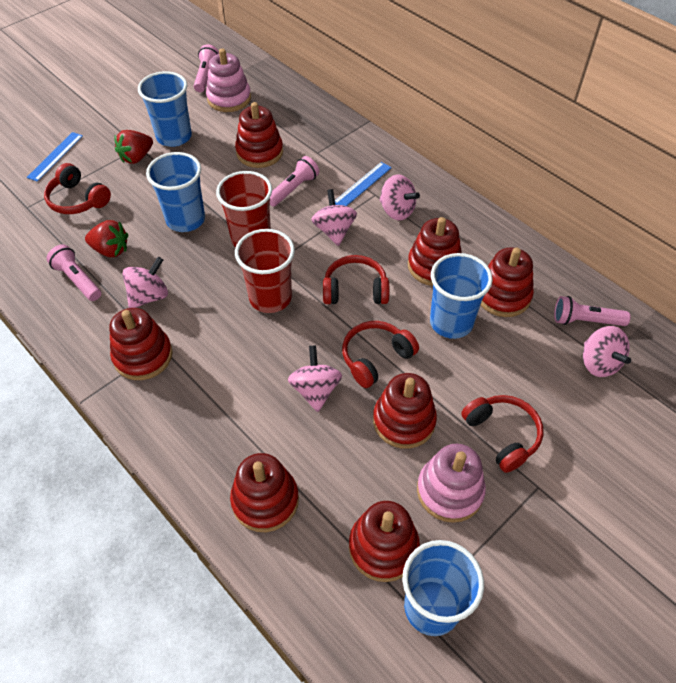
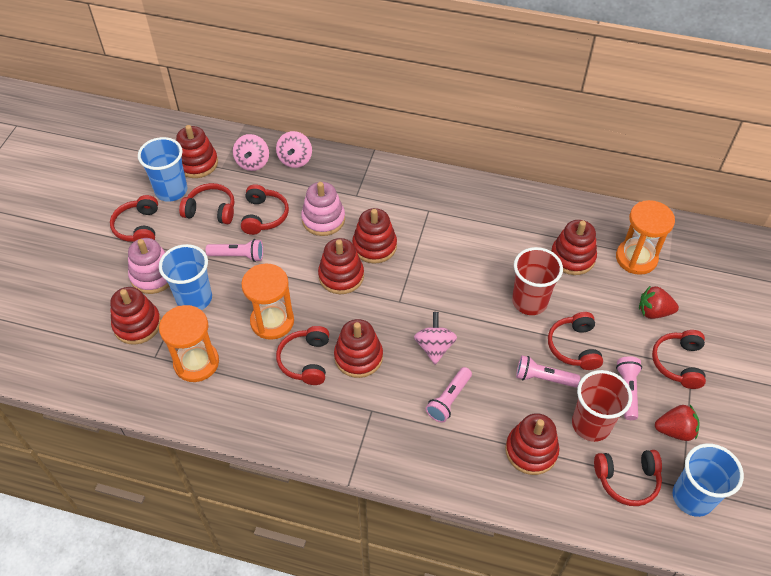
blue cup: [138,71,192,147] [146,152,205,232] [402,540,484,636] [430,253,493,339] = 4 -> [138,137,187,202] [159,244,212,310] [673,443,744,517] = 3
blue ruler: [27,132,83,182] [335,162,392,206] = 2 -> none = 0
orange hourglass: none = 0 -> [159,305,219,382] [241,263,294,340] [616,200,675,275] = 3
pink spinning top: [122,257,168,308] [288,345,342,412] [311,189,357,246] [379,175,420,220] [583,326,631,377] = 5 -> [233,134,269,171] [276,131,312,168] [414,312,457,365] = 3
red headphones: [44,163,111,214] [323,255,389,304] [342,321,419,388] [461,395,543,473] = 4 -> [110,195,158,242] [179,183,234,224] [241,184,289,235] [276,326,329,385] [548,312,603,370] [594,450,662,506] [652,330,706,389] = 7

